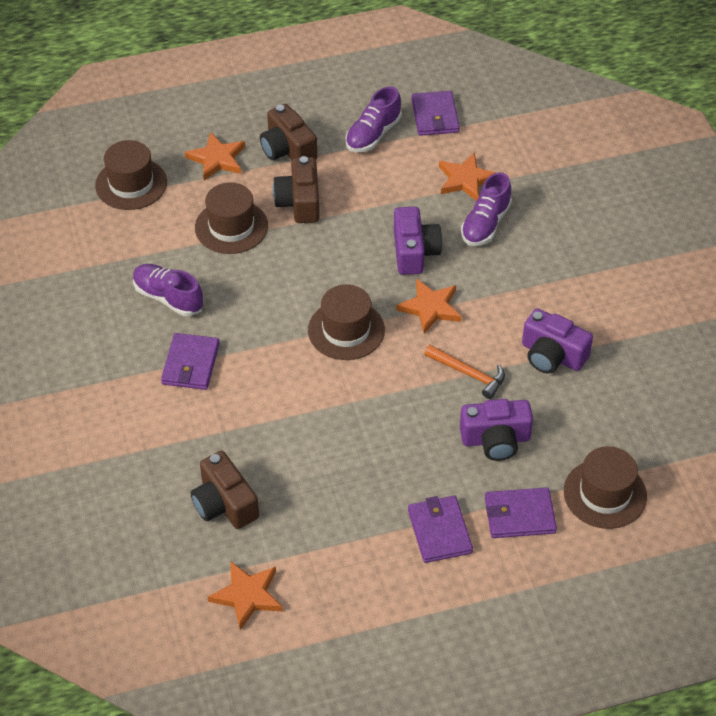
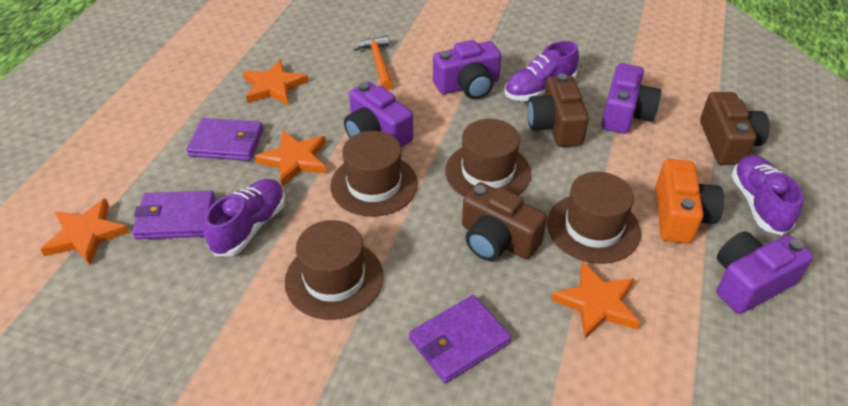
orange camera: none = 0 -> [655,159,724,244] = 1
purple camera: [394,207,442,275] [460,399,533,461] [522,308,593,374] = 3 -> [344,82,413,147] [433,40,501,99] [601,63,661,134] [716,231,813,314] = 4
purple wallet: [161,333,220,390] [408,496,473,563] [412,91,460,136] [485,487,557,538] = 4 -> [132,191,215,239] [186,118,264,161] [409,295,511,383] = 3

